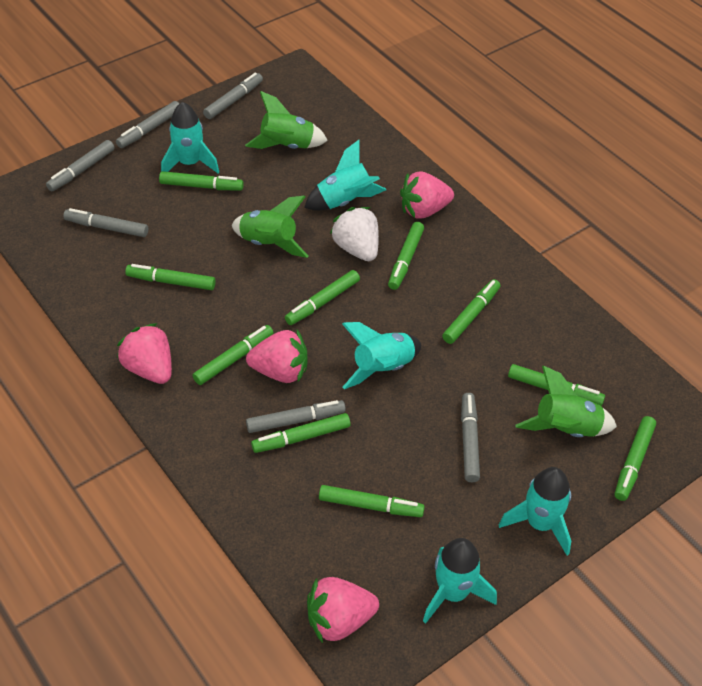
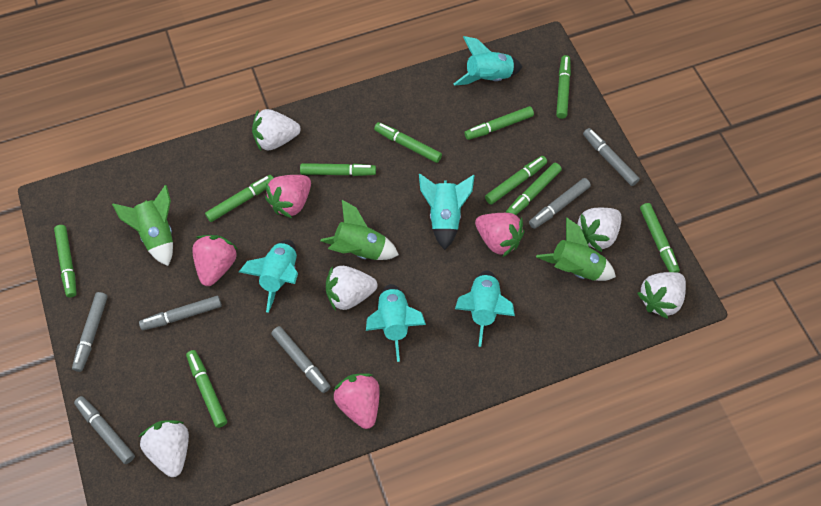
white strawberry: [330,207,379,261] = 1 -> [139,420,189,477] [252,109,300,150] [326,266,377,311] [577,208,622,252] [637,272,686,319] = 5

